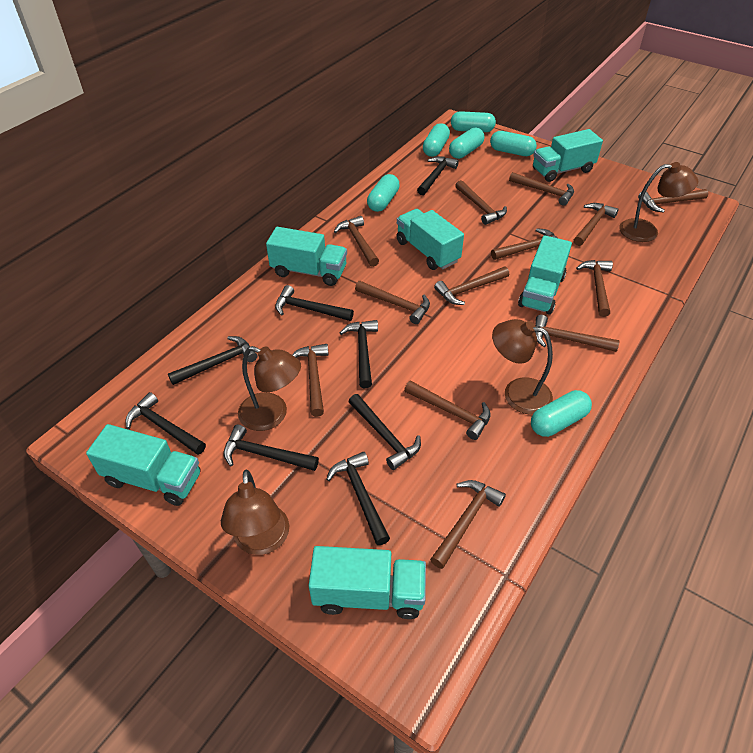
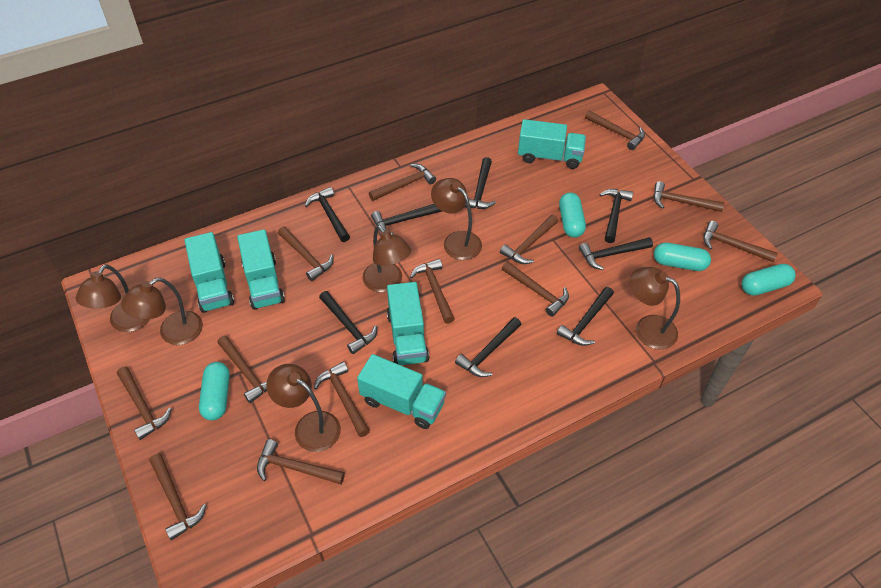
brown lamp: [221,470,289,555] [238,346,301,431] [492,319,553,415] [619,162,698,242] = 4 -> [76,264,150,332] [121,277,203,345] [266,364,341,452] [362,225,411,293] [431,178,482,260] [630,267,680,349] = 6
turquoise capsule: [367,174,400,212] [423,123,450,157] [449,128,485,159] [451,111,496,132] [490,131,537,156] [531,390,592,437] = 6 -> [199,362,230,421] [559,193,586,238] [654,243,711,271] [741,264,796,296] = 4
turquoise truck: [86,424,200,506] [266,227,347,286] [309,546,426,619] [396,209,464,270] [518,235,572,315] [533,129,603,182] = 6 -> [184,232,234,313] [237,229,285,310] [357,354,446,429] [387,282,429,365] [518,119,586,169] = 5

